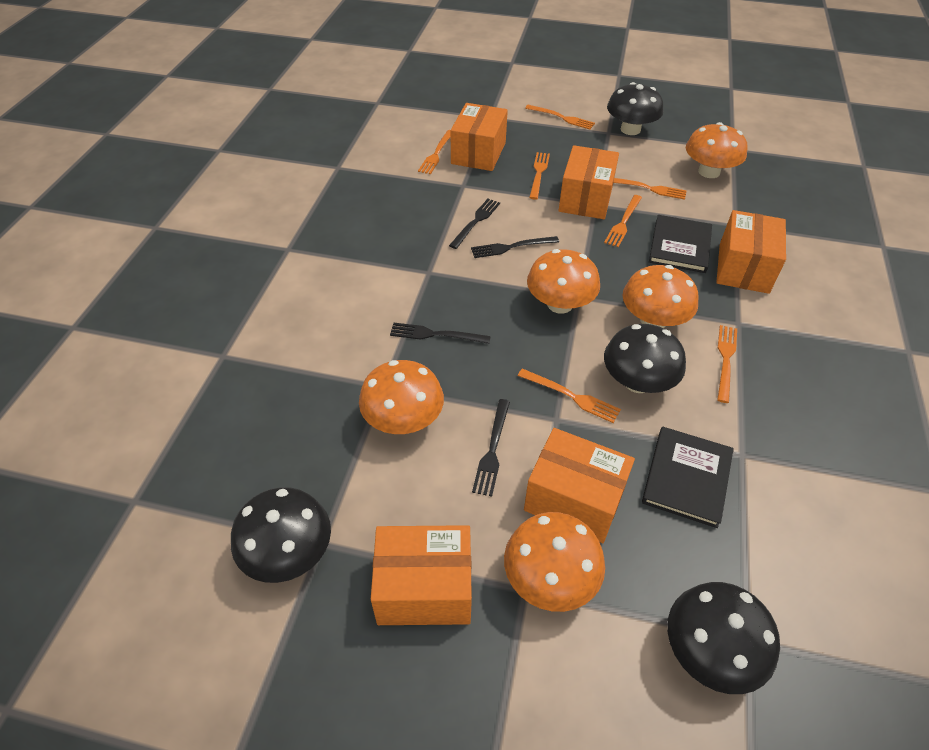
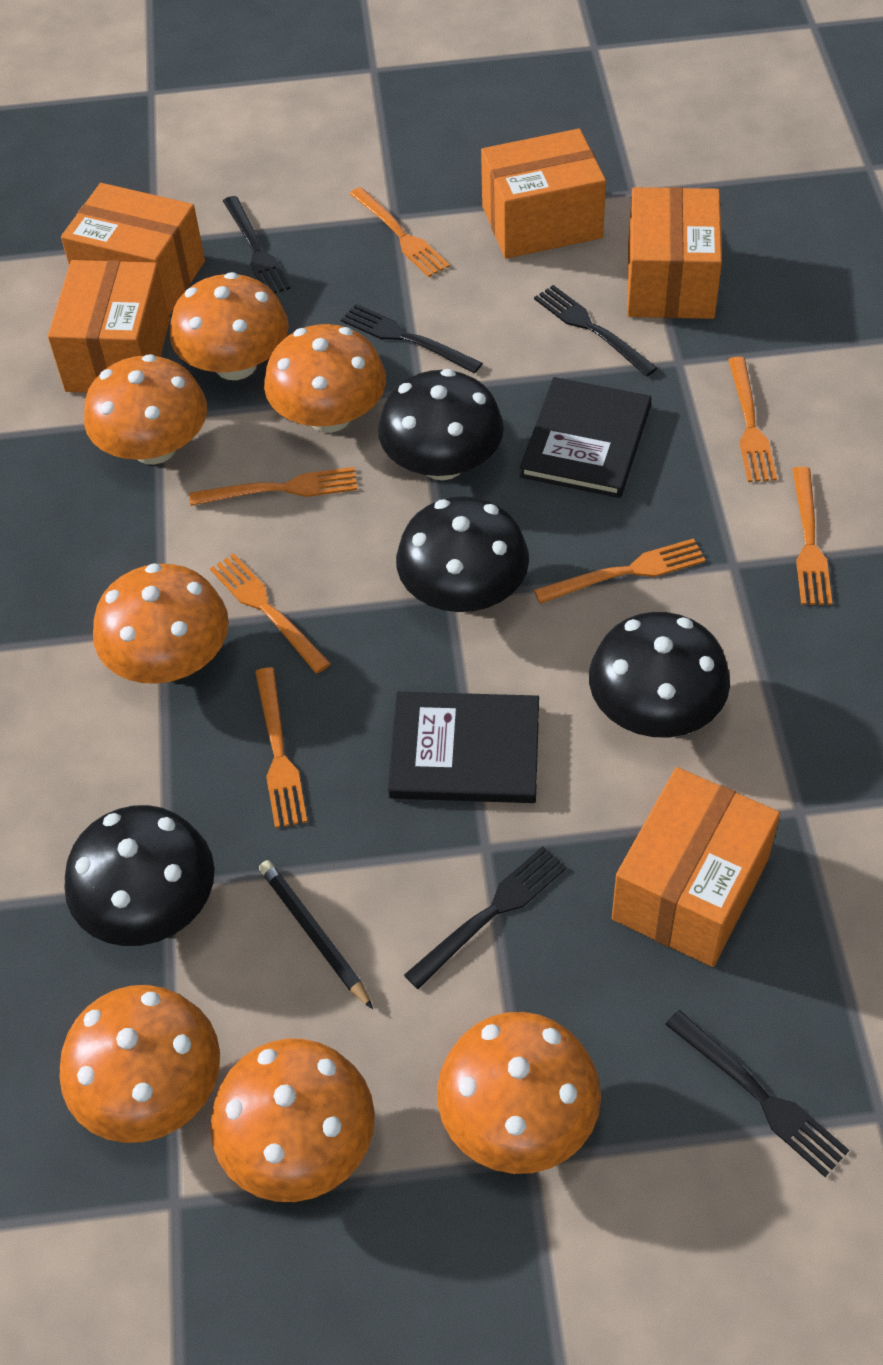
black fork: [390,323,491,344] [449,199,500,249] [471,236,559,258] [472,399,510,497] = 4 -> [223,196,291,293] [341,304,483,373] [404,846,567,989] [534,285,658,377] [665,1010,849,1177] = 5
black pencil: none = 0 -> [259,860,373,1009] = 1
orange mushroom: [359,360,444,434] [504,512,605,612] [527,249,600,314] [623,265,699,328] [686,122,747,178] = 5 -> [59,985,220,1143] [84,354,207,465] [93,563,229,684] [170,272,289,380] [210,1039,375,1202] [264,324,386,433] [437,1012,601,1174] = 7

